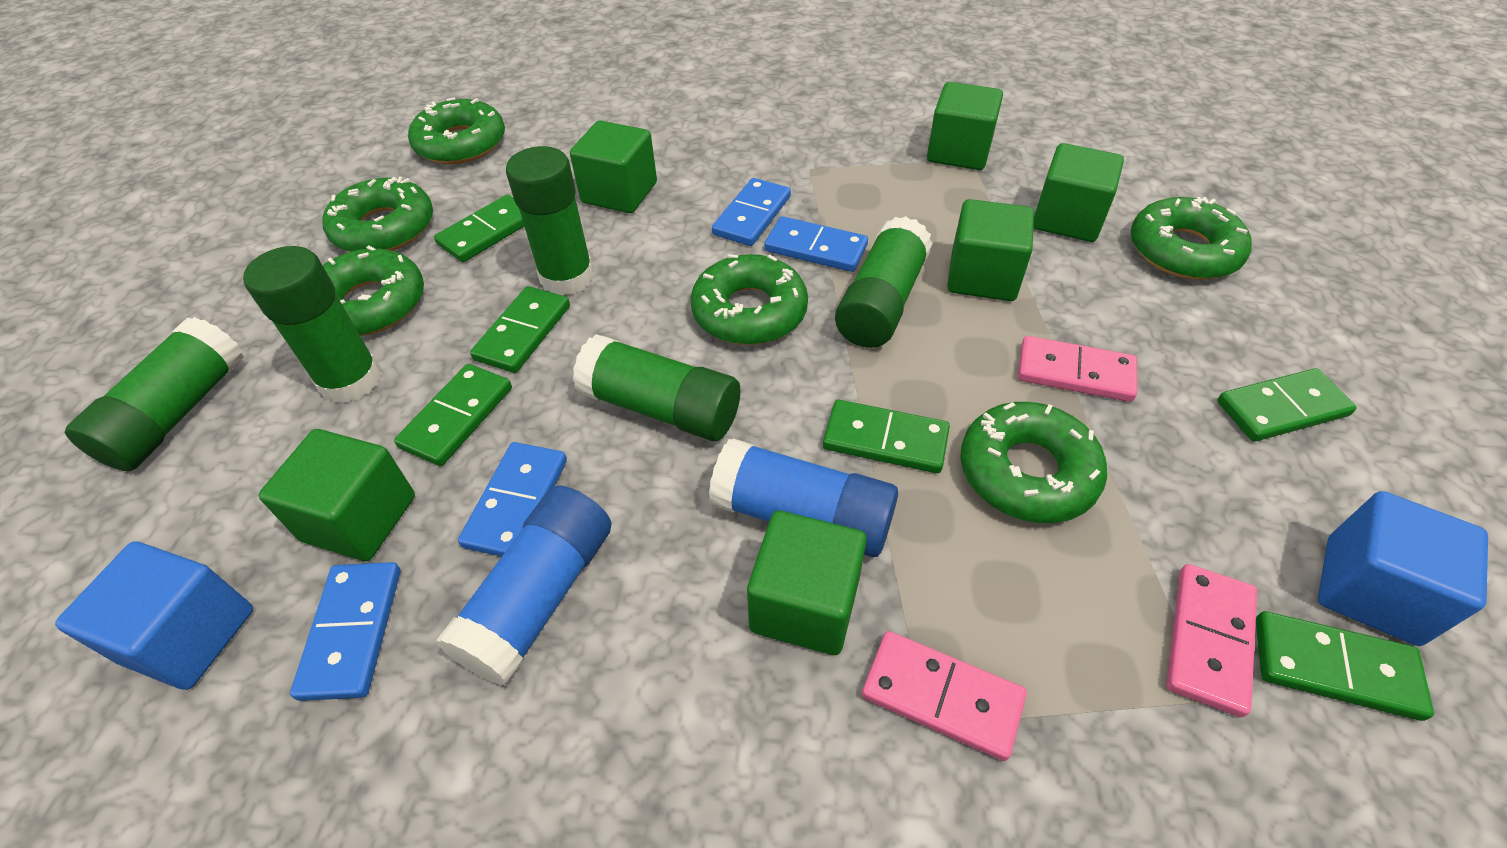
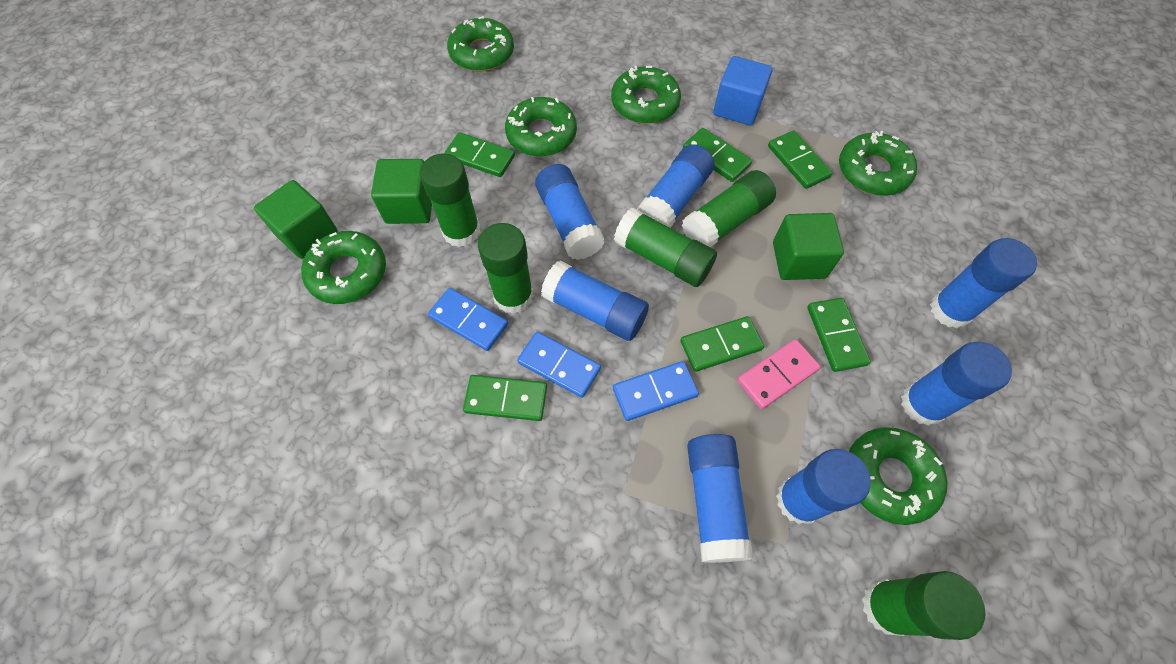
blue cube: [55,541,253,690] [1318,491,1488,646] = 2 -> [713,56,773,125] = 1
blue domino: [290,562,400,701] [458,442,567,557] [712,178,791,246] [764,216,868,272] = 4 -> [428,288,508,351] [517,331,601,398] [613,361,699,421] = 3
blue glue stick: [436,486,612,686] [708,439,898,557] = 2 -> [535,164,605,260] [541,261,649,341] [637,144,715,228] [687,434,753,563] [776,449,871,525] [901,342,1012,426] [930,238,1037,328] = 7
green cube: [259,429,415,561] [570,120,657,213] [747,510,867,655] [927,82,1003,170] [947,199,1034,301] [1033,143,1124,242] = 6 -> [254,180,338,259] [371,159,432,224] [773,213,844,280] = 3
pink domino: [862,631,1027,761] [1018,336,1137,402] [1166,564,1257,717] = 3 -> [737,339,821,409] = 1

